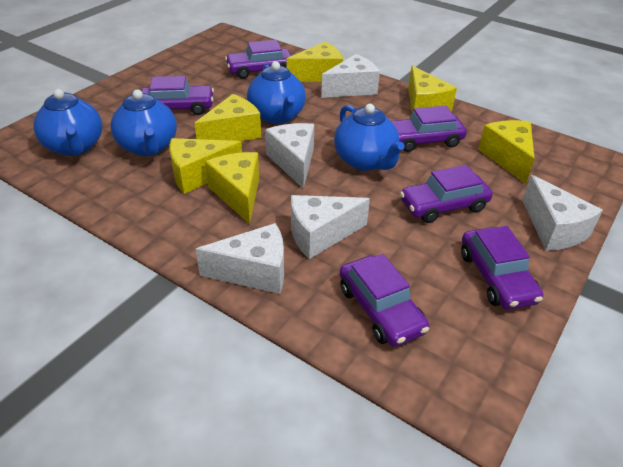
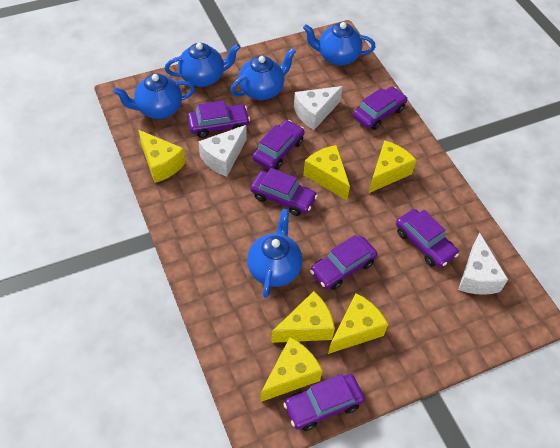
blue teapot: [34,89,102,156] [111,89,177,156] [247,61,306,124] [334,104,405,171] = 4 -> [113,74,195,119] [165,43,240,87] [230,48,296,100] [247,209,303,298] [303,22,376,66] = 5
purple car: [141,76,214,115] [225,40,291,79] [340,254,429,347] [391,106,467,152] [400,165,493,223] [461,226,543,310] = 6 -> [187,100,250,138] [250,168,318,216] [252,120,305,170] [283,374,365,431] [310,235,378,290] [353,86,408,130] [396,209,459,268] = 7
white cheese: [196,223,284,294] [265,123,314,189] [291,195,370,259] [321,54,380,98] [522,175,603,251] = 5 -> [198,125,246,177] [294,86,343,130] [458,232,508,295] = 3

